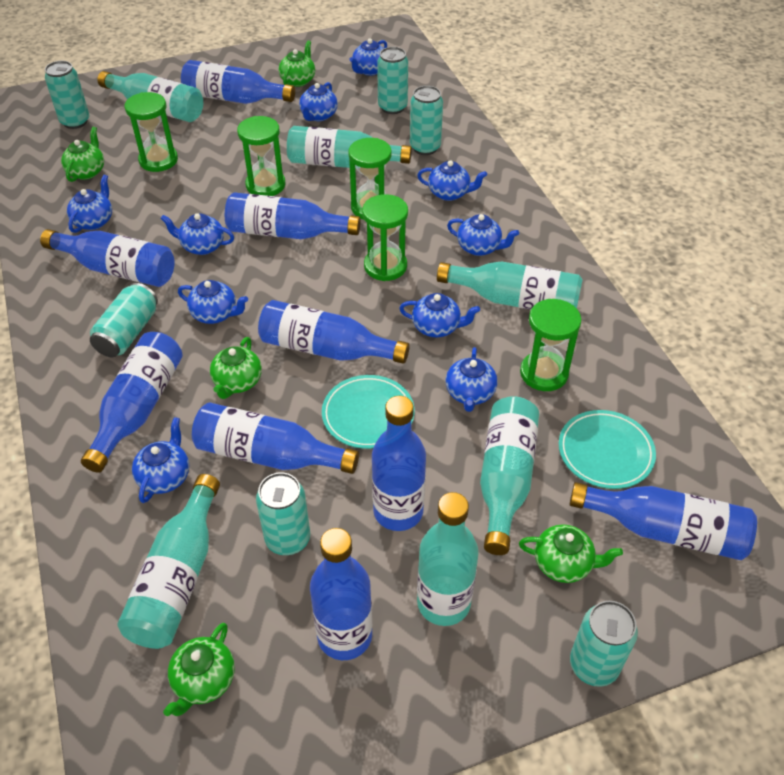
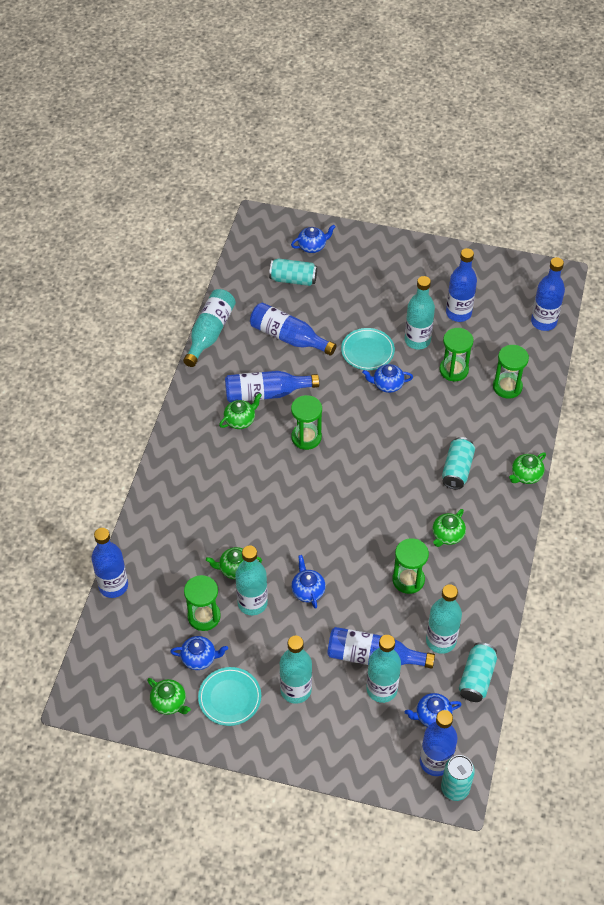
blue bottle: [40,229,175,287] [81,332,183,473] [181,60,295,104] [192,403,359,474] [225,192,361,239] [258,300,410,364] [310,528,372,660] [372,396,426,531] [570,482,757,560] = 9 -> [92,528,128,598] [225,371,319,402] [250,303,336,356] [327,627,435,669] [420,710,458,776] [446,248,477,322] [531,257,565,331] = 7
blue teapot: [67,174,112,233] [132,417,189,503] [160,213,234,255] [178,280,248,324] [299,82,338,121] [349,38,387,76] [399,293,480,337] [417,160,487,201] [446,347,498,412] [447,214,519,256] = 10 -> [170,636,228,670] [291,225,336,253] [291,555,326,609] [362,364,413,393] [405,693,462,727] = 5
turquoise can: [45,61,89,129] [90,283,158,357] [256,472,310,555] [377,47,408,114] [410,86,443,155] [570,601,638,687] = 6 -> [269,258,317,286] [441,755,475,801] [442,437,475,490] [459,642,497,702] = 4

